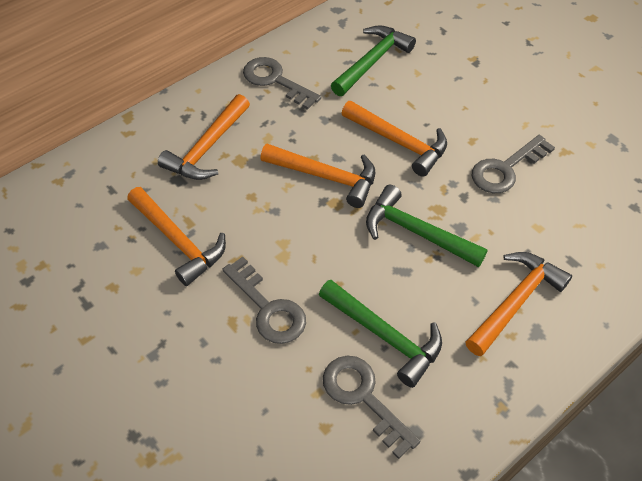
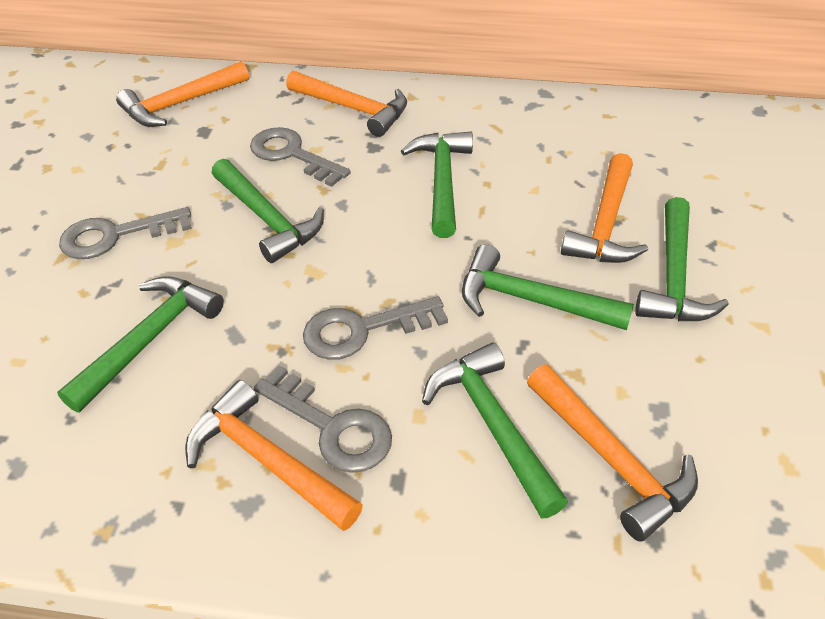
green hammer: [319,280,442,388] [331,25,416,96] [366,185,488,267] = 3 -> [57,276,224,412] [212,159,324,263] [401,132,473,238] [422,343,568,519] [462,244,634,330] [635,197,729,321] = 6

